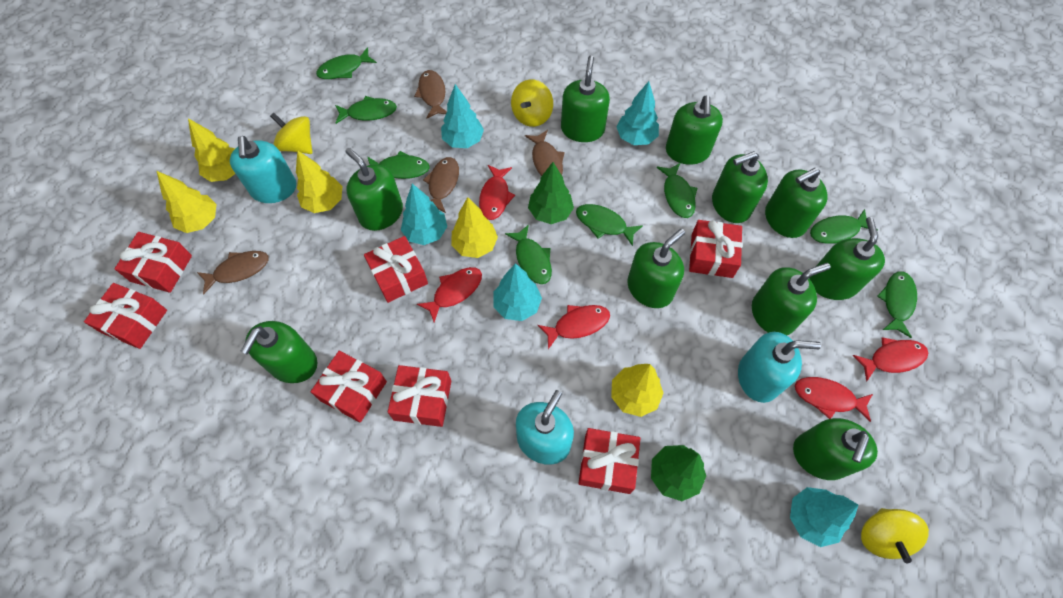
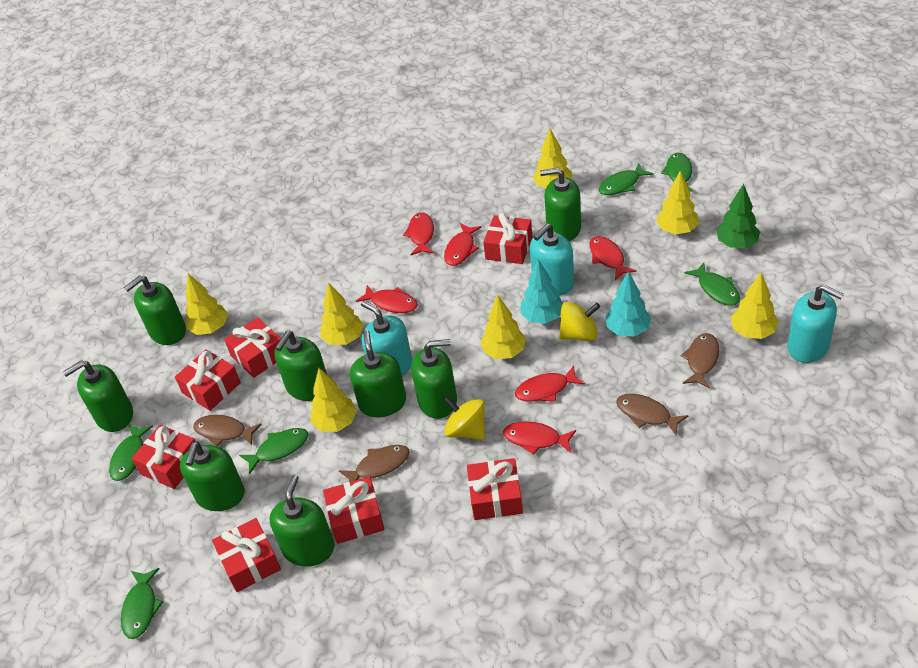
green fish: [316,47,377,79] [335,96,397,124] [367,151,430,179] [505,224,552,284] [576,204,643,246] [657,163,697,218] [810,209,878,244] [877,271,917,338] = 8 -> [109,424,153,481] [121,568,163,639] [239,428,308,474] [598,163,653,195] [661,153,694,192] [685,263,740,306] = 6
green soap dispenser: [240,321,318,383] [345,148,403,231] [561,55,610,142] [627,229,685,308] [666,95,723,165] [712,151,768,223] [752,263,830,335] [765,168,828,238] [793,418,878,480] [809,217,885,300] = 10 -> [63,361,133,432] [124,275,186,345] [180,442,245,511] [269,474,335,566] [274,331,327,401] [350,330,406,417] [411,339,457,419] [540,168,581,241] = 8
green tree: [528,162,574,224] [651,445,706,501] = 2 -> [716,184,760,248] = 1
red fish: [417,267,482,322] [479,165,515,220] [538,305,610,349] [795,377,873,422] [853,337,928,382] = 5 -> [356,285,418,313] [403,212,434,255] [444,223,482,266] [503,421,576,455] [515,366,585,402] [590,236,636,280] = 6
turquoise tree: [401,184,447,245] [441,84,484,148] [493,263,542,321] [616,81,659,145] [790,487,858,547] = 5 -> [520,259,563,324] [606,271,651,337] = 2
yellow spinning top: [270,113,312,154] [511,80,553,127] [861,508,929,563] = 3 -> [444,396,485,440] [559,302,600,341] = 2
yellow tree: [157,171,217,233] [188,118,235,182] [296,150,342,213] [451,197,498,258] [611,364,664,417] = 5 -> [185,274,228,335] [311,368,357,432] [320,282,364,345] [481,295,526,359] [533,129,572,189] [656,171,699,234] [731,273,779,339] = 7

